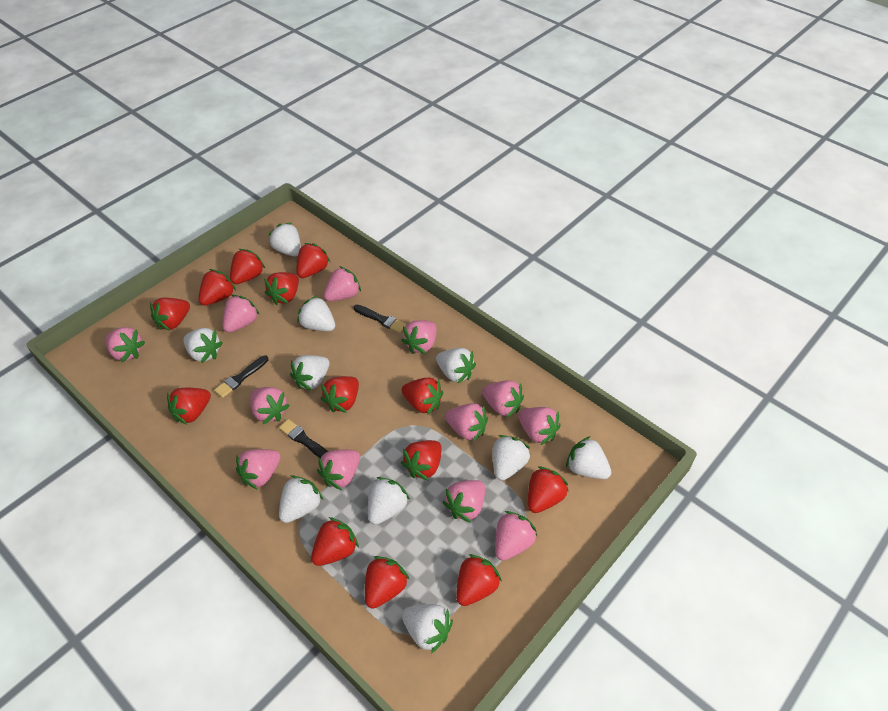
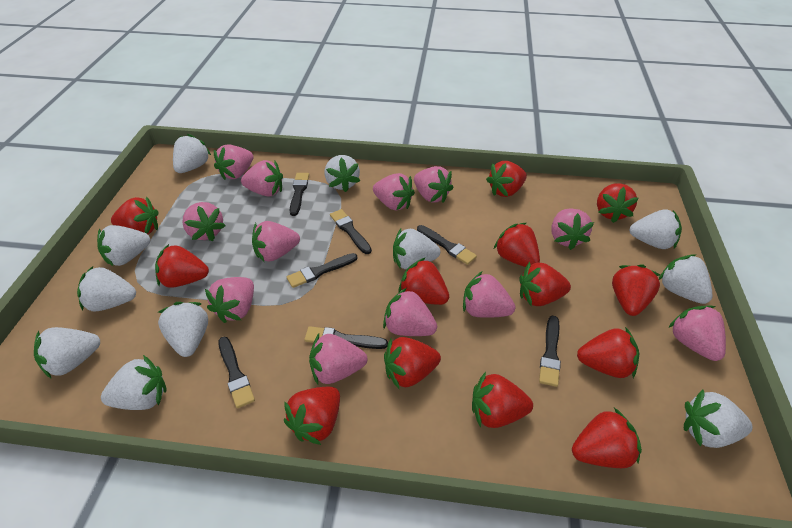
black brush: [214,355,268,398] [279,419,328,459] [353,305,406,333] = 3 -> [218,337,255,408] [287,253,357,288] [290,173,309,216] [304,326,388,349] [330,209,372,254] [417,225,477,265] [539,316,561,387] = 7
white strawberry: [183,328,222,363] [269,222,301,256] [279,475,323,523] [290,355,330,391] [297,296,335,331] [368,477,410,525] [402,604,453,654] [436,348,476,384] [493,435,531,481] [566,436,611,479] = 10 -> [34,327,100,378] [77,266,136,312] [97,225,150,266] [101,355,167,410] [158,302,208,357] [173,134,211,173] [325,155,360,192] [393,229,440,269] [629,209,682,249] [659,254,713,304] [684,390,753,448] = 11

